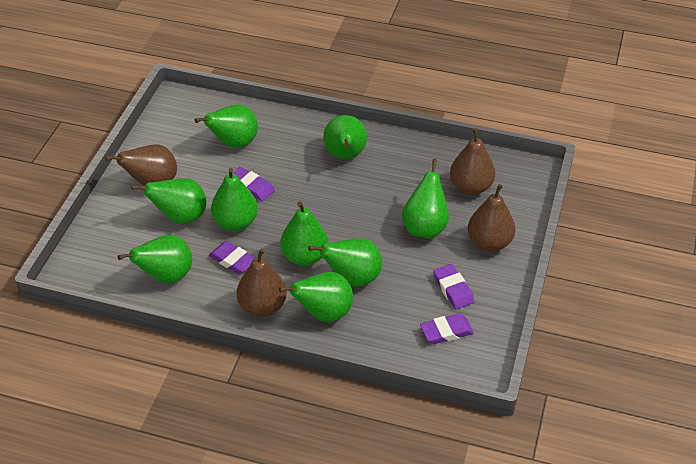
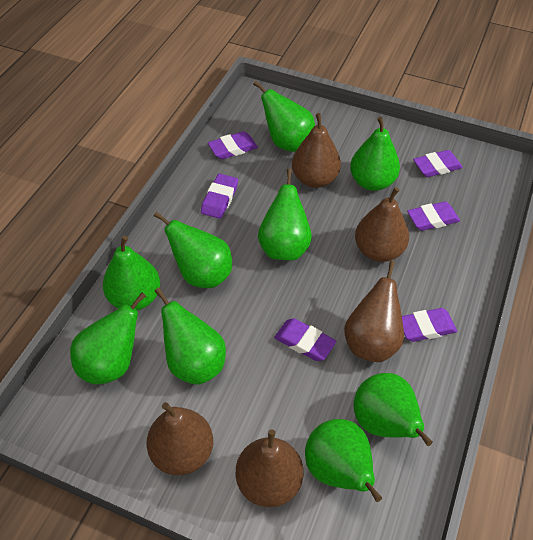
brown pear: [105,144,177,186] [237,249,287,317] [450,128,495,195] [468,184,515,252] = 4 -> [146,402,213,475] [236,430,303,507] [292,113,341,188] [344,260,404,362] [355,187,409,262] = 5
purple eraser: [209,241,255,274] [232,167,275,202] [420,313,474,344] [433,264,474,310] = 4 -> [201,174,238,219] [208,131,258,159] [274,318,336,361] [402,308,457,342] [407,201,460,231] [413,150,463,177] = 6

